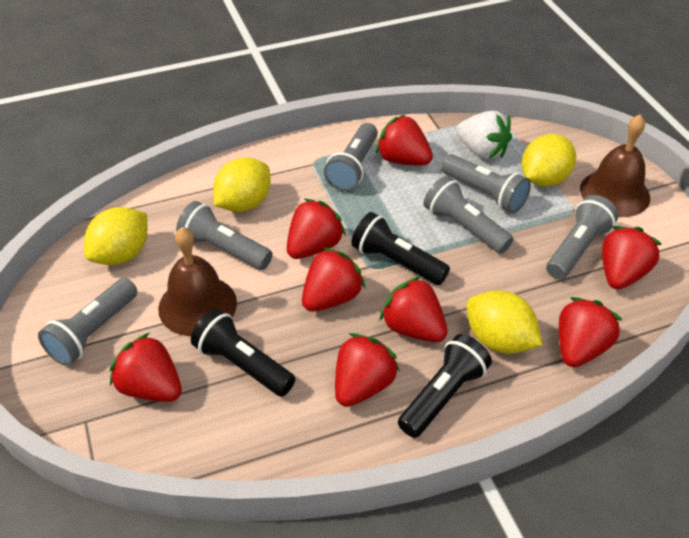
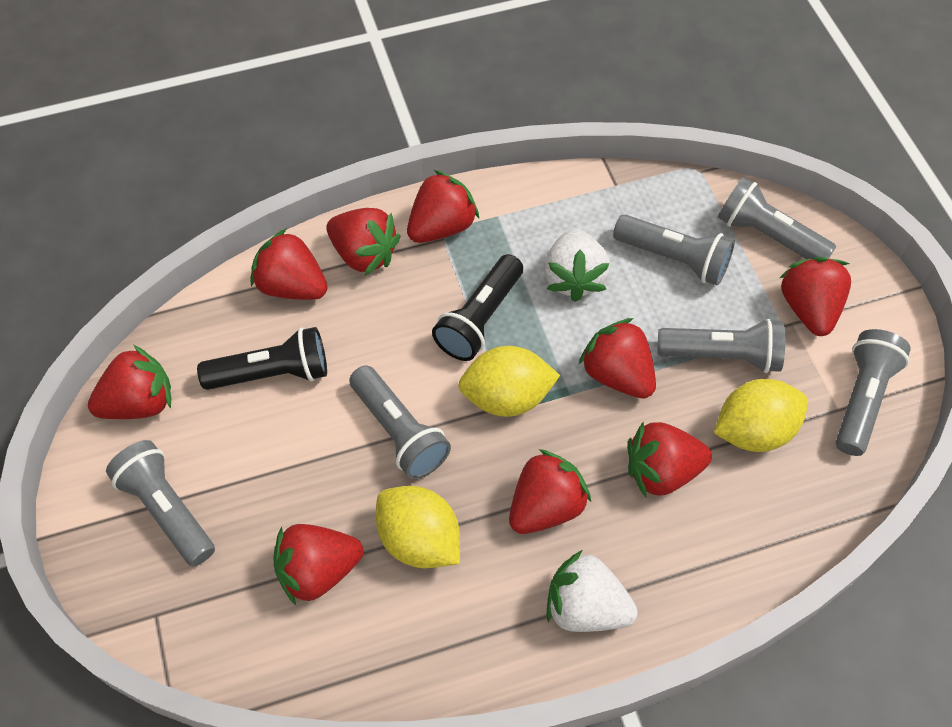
black flashlight: [191,309,295,397] [351,212,450,285] [398,334,492,438] = 3 -> [197,327,327,390] [432,254,523,361] = 2
brown bell: [158,227,237,336] [580,115,650,217] = 2 -> none = 0
red strawberry: [110,333,182,402] [287,199,346,259] [302,247,365,312] [335,333,400,407] [376,114,433,165] [380,276,448,342] [559,297,622,367] [602,226,662,289] = 8 -> [88,345,171,419] [250,228,328,300] [274,524,363,605] [327,208,400,276] [407,170,479,243] [509,449,591,534] [579,318,656,399] [627,422,712,497] [780,257,851,336] = 9
white strawberry: [456,111,512,159] = 1 -> [544,229,610,302] [547,550,638,632] = 2
yellow lemon: [84,207,147,265] [213,157,271,212] [467,290,542,354] [522,134,576,187] = 4 -> [376,486,460,568] [458,346,560,417] [714,379,808,452] = 3

